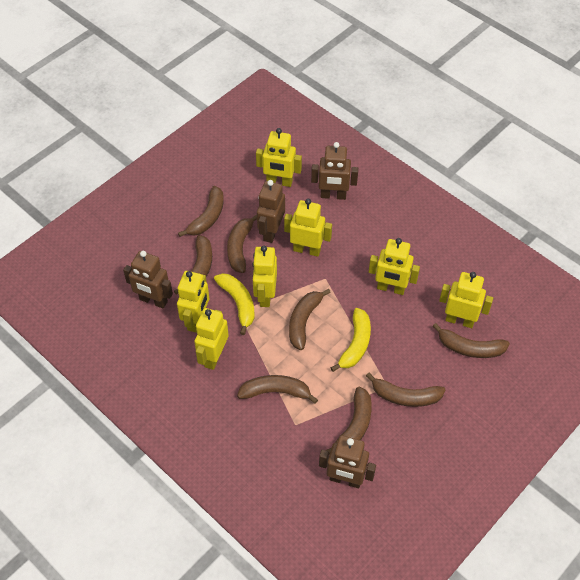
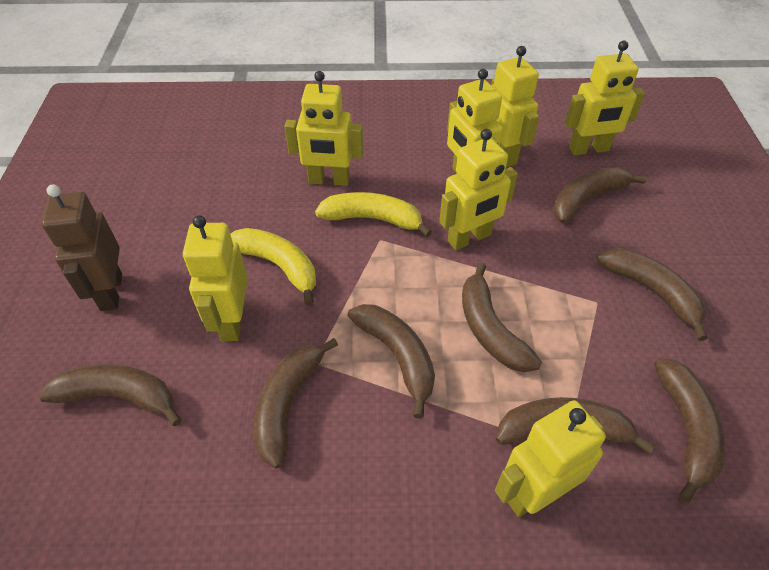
brown robot: [123,251,173,308] [257,180,285,243] [311,142,358,200] [319,435,376,488] = 4 -> [41,185,122,311] = 1

